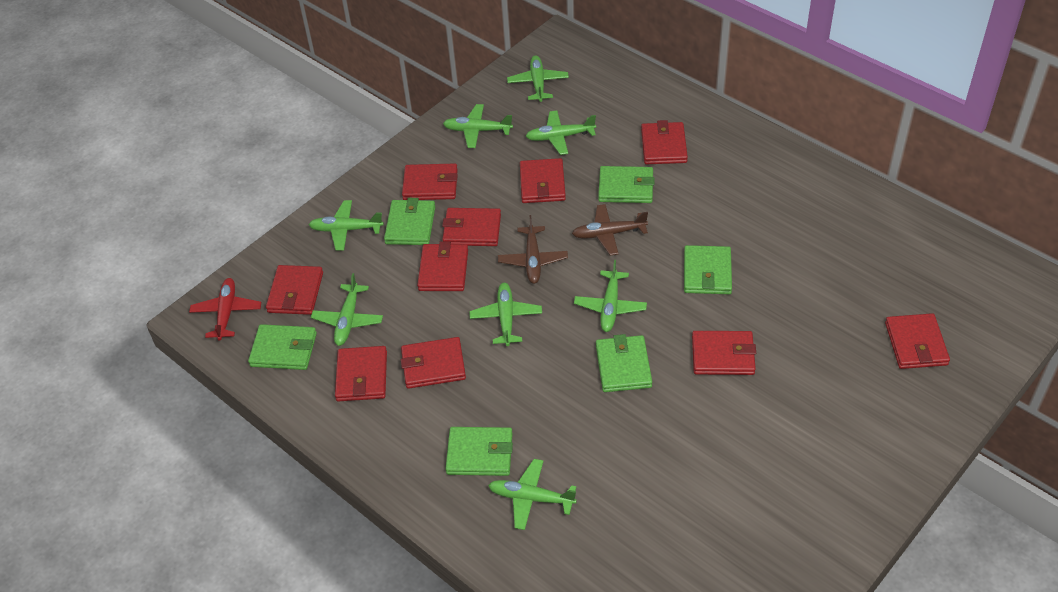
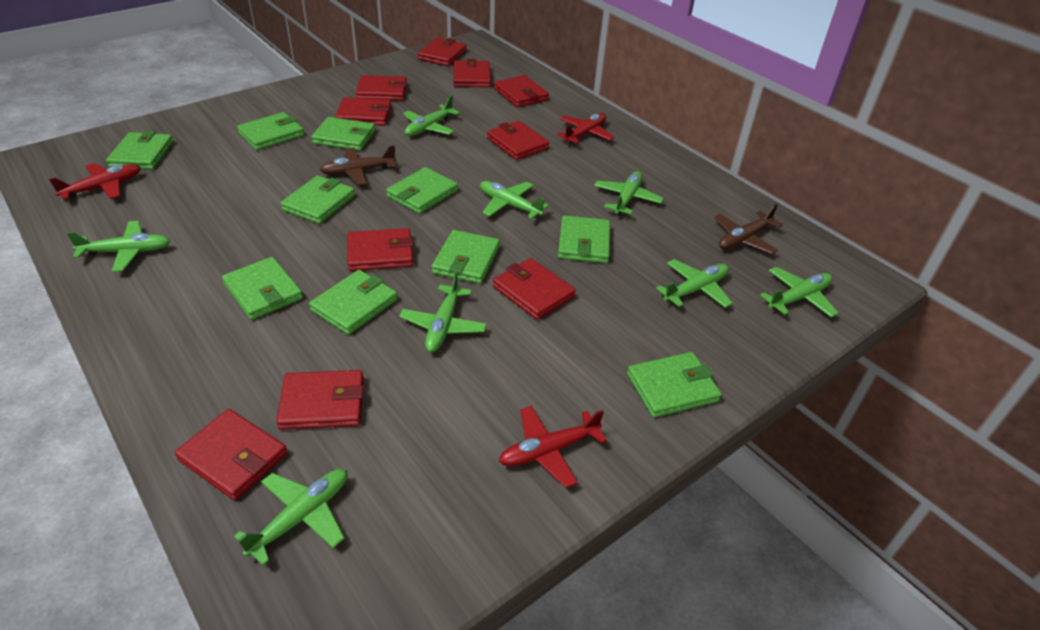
green wallet: [248,324,317,370] [384,198,435,245] [445,427,513,476] [596,334,652,392] [598,166,655,203] [684,245,732,294] = 6 -> [106,131,174,170] [222,257,303,320] [237,112,304,150] [280,175,355,224] [309,270,398,335] [311,117,376,151] [386,167,458,214] [431,230,500,284] [558,215,610,263] [627,352,722,418] = 10
red plane: [189,278,261,341] = 1 -> [49,163,141,200] [499,406,607,488] [557,113,615,144] = 3

